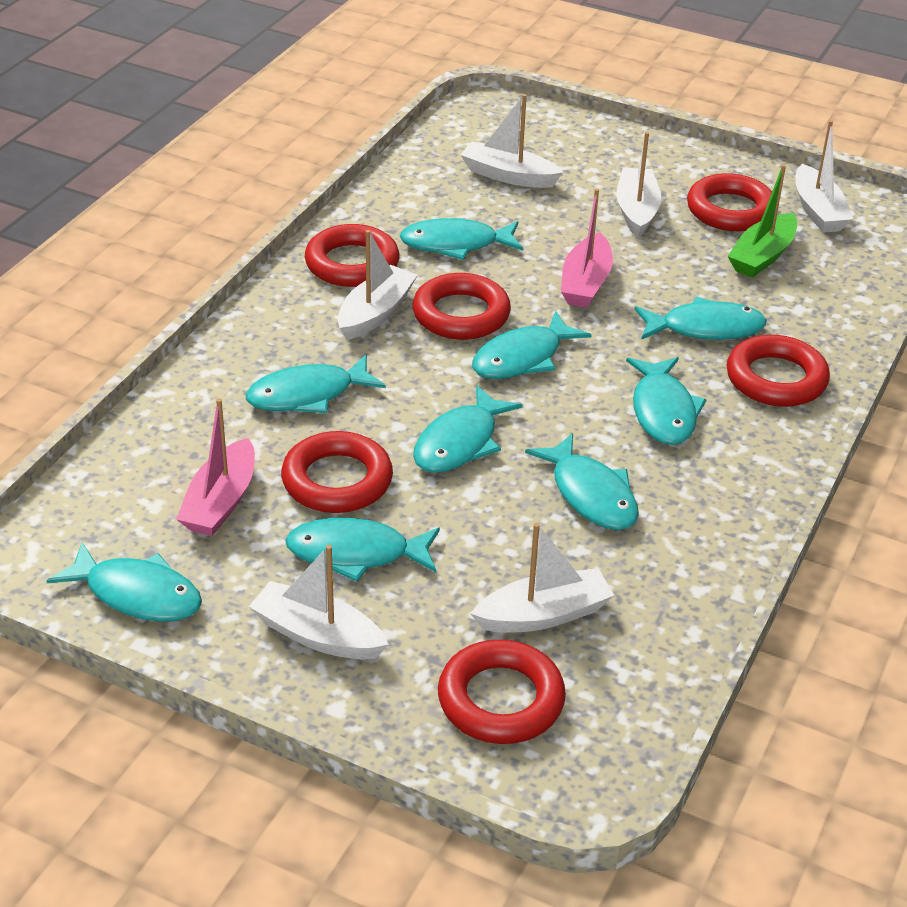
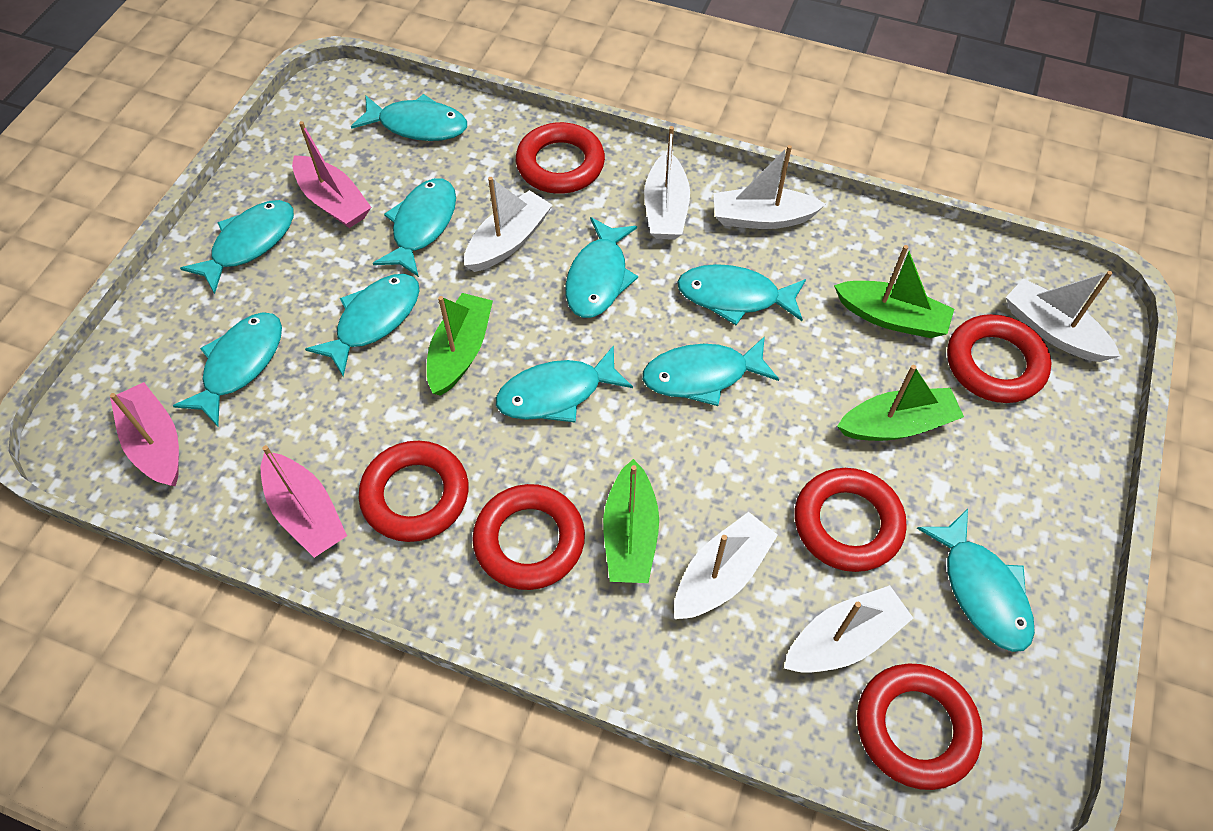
green boat: [728,164,797,278] = 1 -> [427,293,493,396] [603,459,659,583] [834,245,954,338] [837,365,964,441] = 4
pink boat: [176,398,255,536] [561,189,613,308] = 2 -> [110,382,179,486] [261,445,347,558] [292,121,371,228] = 3
turquoise fish: [46,542,202,622] [246,354,386,413] [285,518,440,582] [400,218,523,260] [413,385,523,473] [472,311,591,379] [525,433,639,530] [626,357,707,445] [635,297,767,340] = 9 -> [173,312,282,427] [180,200,294,294] [305,274,420,377] [351,94,467,141] [373,178,456,277] [496,345,633,423] [565,217,638,318] [642,336,779,406] [677,264,806,325] [917,509,1035,652] = 10

